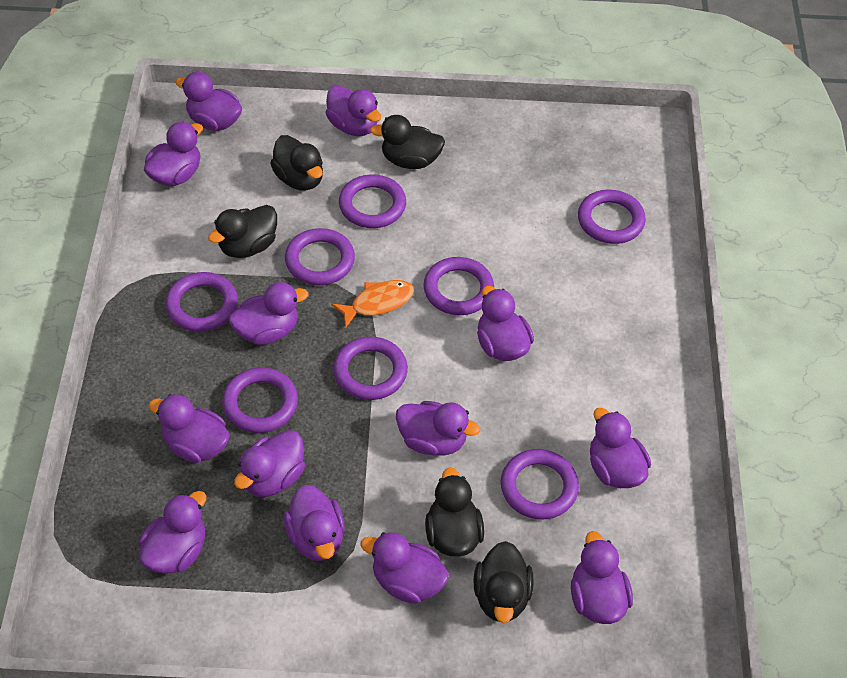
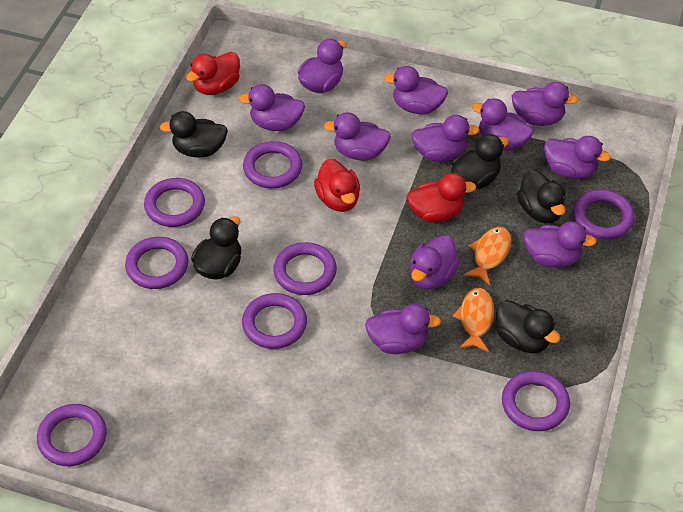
orange fish: [331,280,414,329] = 1 -> [453,288,494,352] [463,227,511,285] = 2
purple duck: [139,491,206,574] [144,122,203,186] [149,394,230,463] [175,72,242,131] [229,282,308,345] [234,430,305,497] [284,485,345,561] [326,85,381,136] [360,532,449,604] [396,401,480,456] [477,286,534,361] [571,531,633,624] [590,408,651,488] = 13 -> [239,84,305,131] [298,39,346,93] [324,112,391,160] [365,304,441,354] [384,66,448,114] [410,235,460,290] [411,115,479,162] [472,98,534,151] [512,82,578,126] [524,221,597,268] [544,136,611,179] = 11
red duck: none = 0 -> [186,52,240,95] [314,159,360,212] [407,173,476,223] = 3

